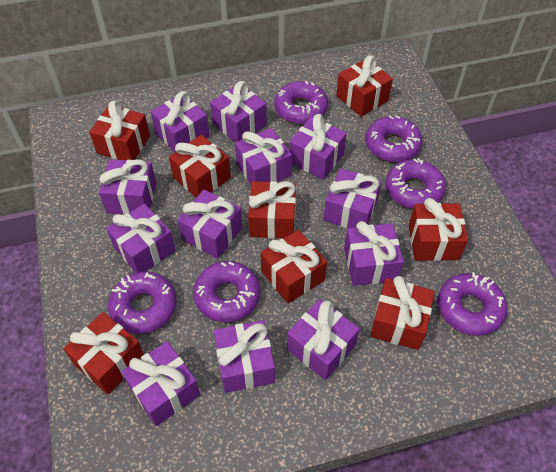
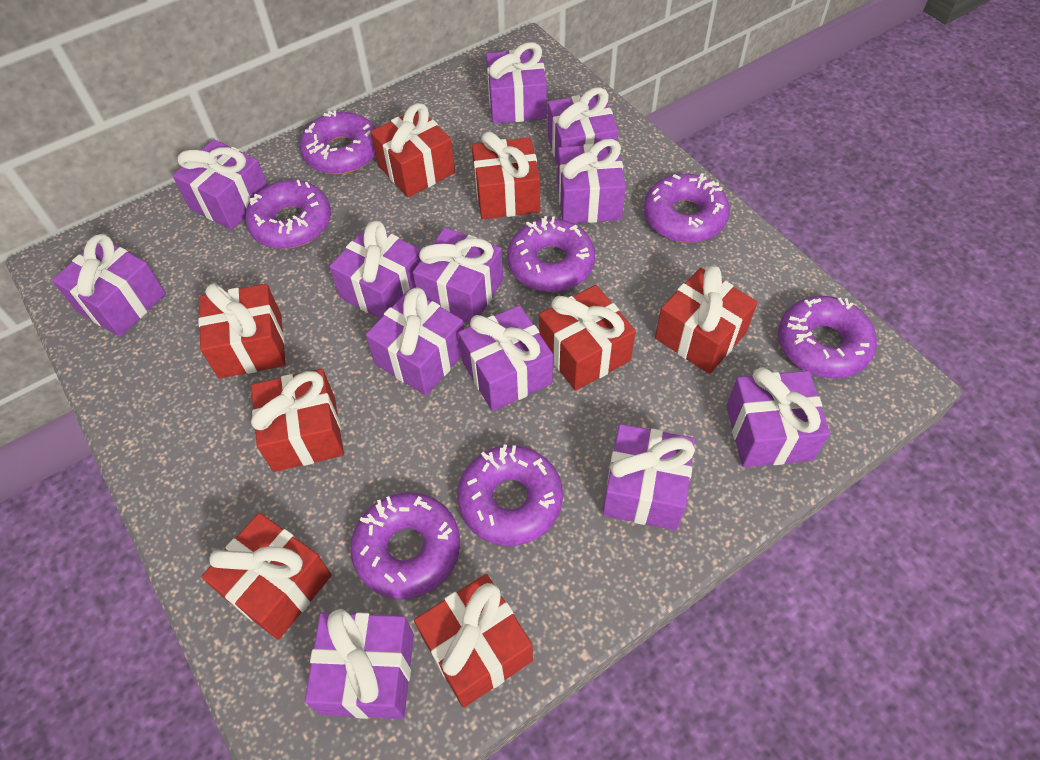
purple donut: [108,272,177,334] [193,261,260,322] [274,81,328,124] [365,116,422,162] [386,158,446,209] [437,272,507,336] = 6 -> [245,180,331,249] [300,111,376,174] [350,492,460,599] [457,444,563,546] [507,216,595,292] [644,173,730,243] [778,296,877,379] = 7

